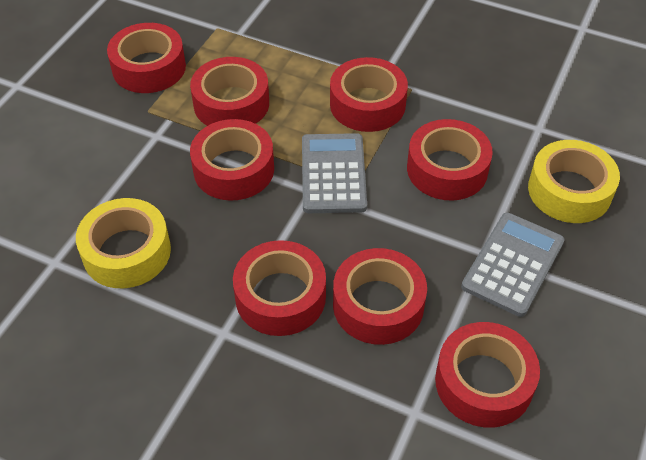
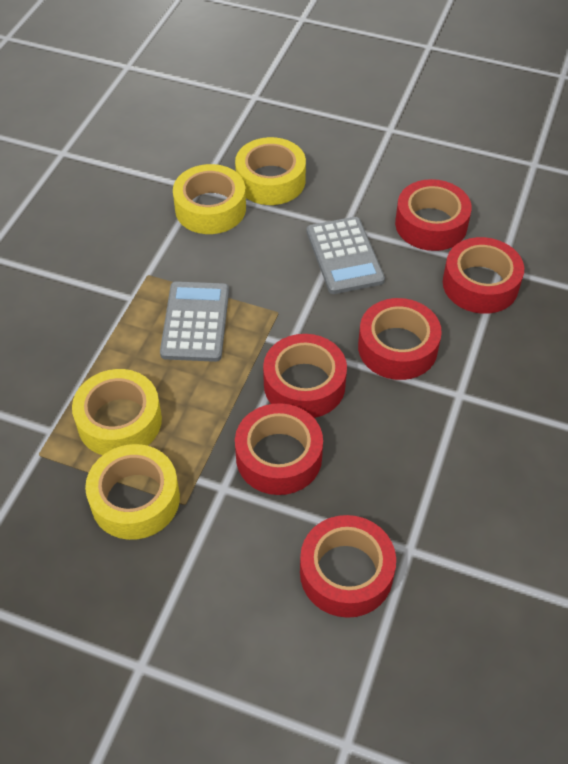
red tape: [107,23,186,93] [190,57,269,126] [190,119,274,201] [233,240,326,336] [330,57,408,132] [333,248,427,345] [407,119,493,201] [435,322,540,428] = 8 -> [235,403,323,495] [263,334,347,418] [300,515,396,618] [358,298,442,380] [395,179,472,251] [443,237,524,314] = 6
yellow tape: [76,198,171,288] [528,140,620,223] = 2 -> [72,369,162,455] [85,444,180,540] [173,164,246,234] [235,137,306,205] = 4

